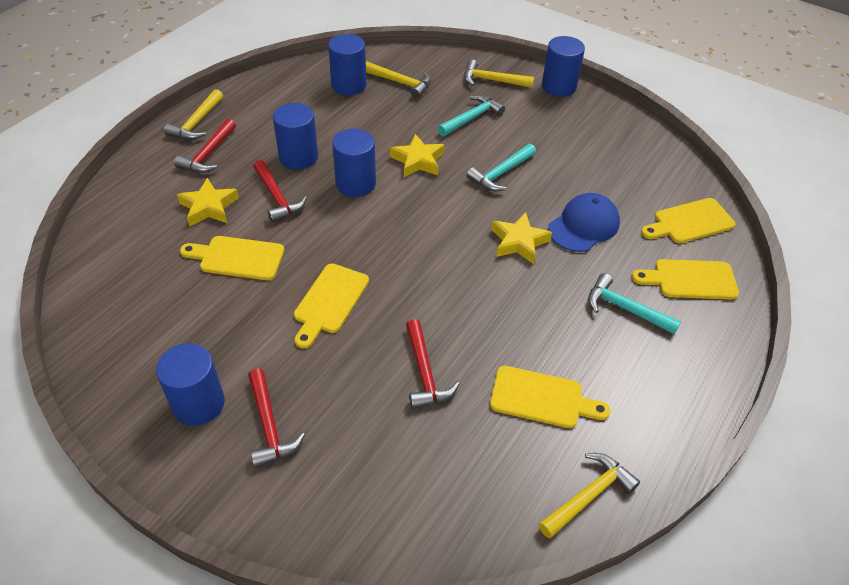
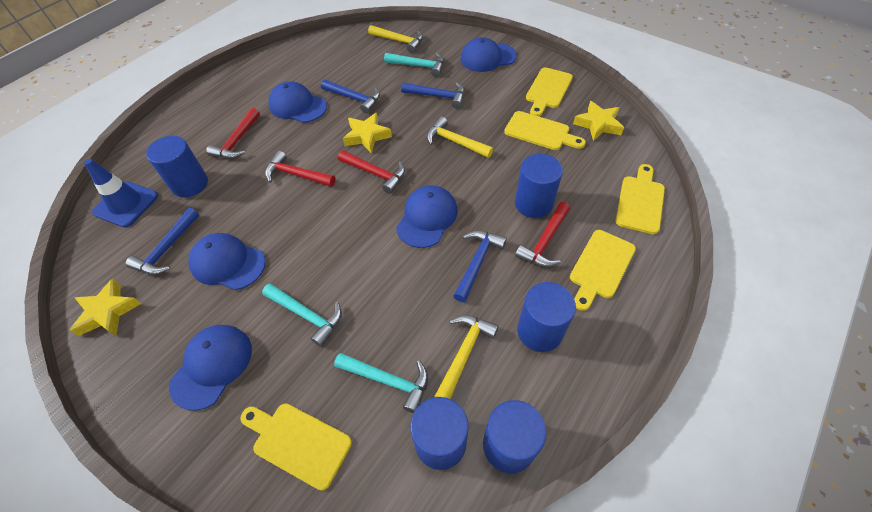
blue cap: [548,193,620,252] = 1 -> [169,325,252,411] [189,233,266,290] [268,81,327,123] [396,185,458,248] [460,37,517,72] = 5
blue hammer: none = 0 -> [126,208,199,275] [321,79,380,113] [401,82,465,109] [454,230,507,302] = 4
blue traffic cone: none = 0 -> [84,159,158,227] = 1
yellow hammer: [164,89,223,140] [366,62,431,98] [464,59,534,88] [539,453,640,539] = 4 -> [368,25,423,53] [427,117,493,158] [434,315,499,399] = 3

